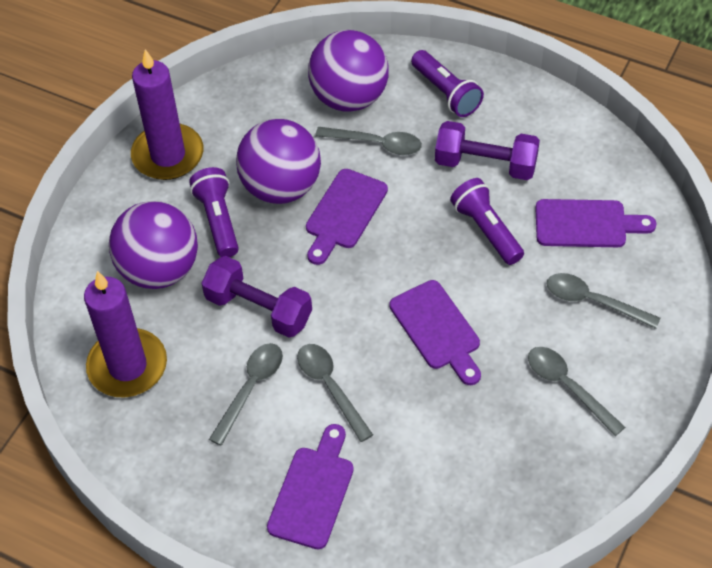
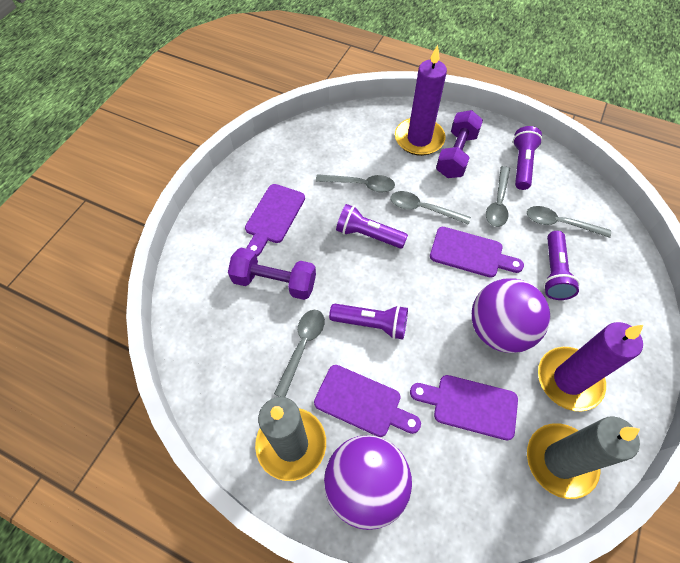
grey candle: none = 0 -> [255,397,326,481] [527,416,640,499] = 2
purple ball: [109,201,198,289] [236,119,321,204] [308,30,389,112] = 3 -> [324,435,412,530] [472,279,550,353] = 2
purple flashlight: [189,167,239,257] [411,50,484,117] [450,178,524,265] = 3 -> [329,304,408,339] [336,204,408,249] [513,126,543,190] [543,231,580,300] = 4

